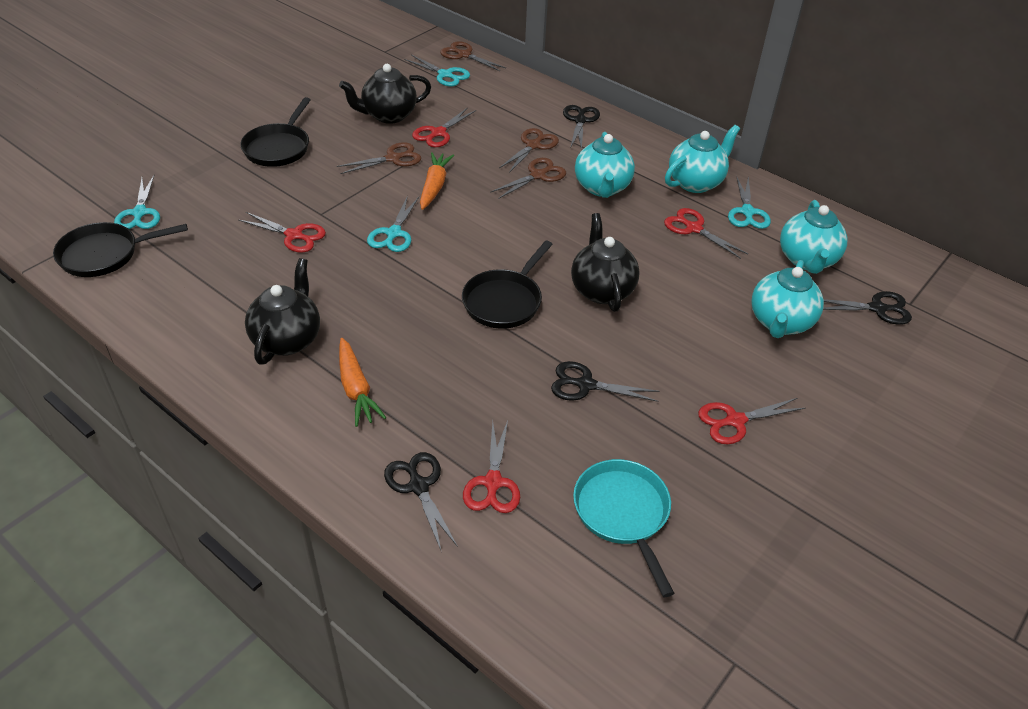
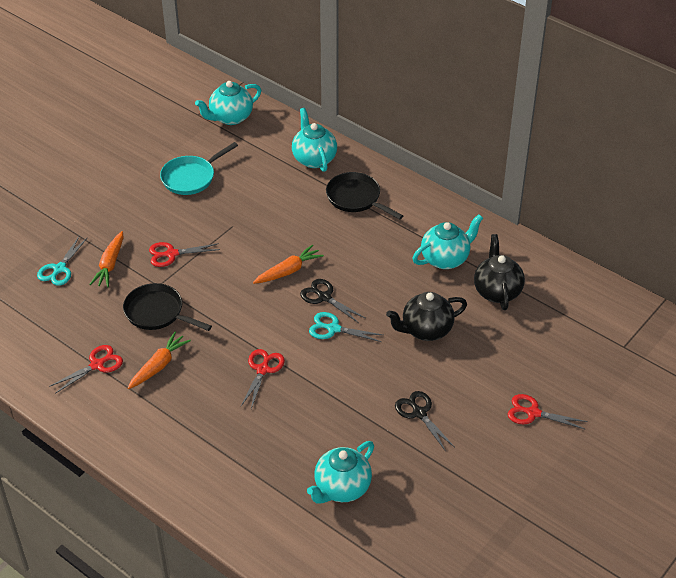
black pan: [53,222,188,277] [240,97,310,167] [462,240,553,329] = 3 -> [123,283,212,331] [326,172,403,220] = 2
black scissors: [384,452,458,553] [551,361,660,402] [563,105,600,150] [823,291,912,325] = 4 -> [300,279,365,323] [395,391,454,451] = 2
black teapot: [245,258,320,365] [339,64,431,124] [571,213,640,312] = 3 -> [386,292,467,341] [474,234,525,310] = 2
brown scissors: [337,142,421,174] [440,41,506,71] [490,158,566,199] [499,128,559,173] = 4 -> none = 0
orange carrot: [339,338,386,427] [420,152,454,210] = 2 -> [89,231,124,288] [128,332,191,389] [253,244,324,284] = 3
red scissors: [239,212,326,253] [412,107,476,147] [463,421,520,513] [664,208,748,259] [698,398,805,444] = 5 -> [49,345,123,394] [149,242,220,267] [241,349,285,409] [508,394,588,430] = 4
turquoise scissors: [114,175,160,229] [367,195,419,252] [404,55,470,86] [728,176,771,229] = 4 -> [37,236,88,286] [309,312,383,342] = 2

